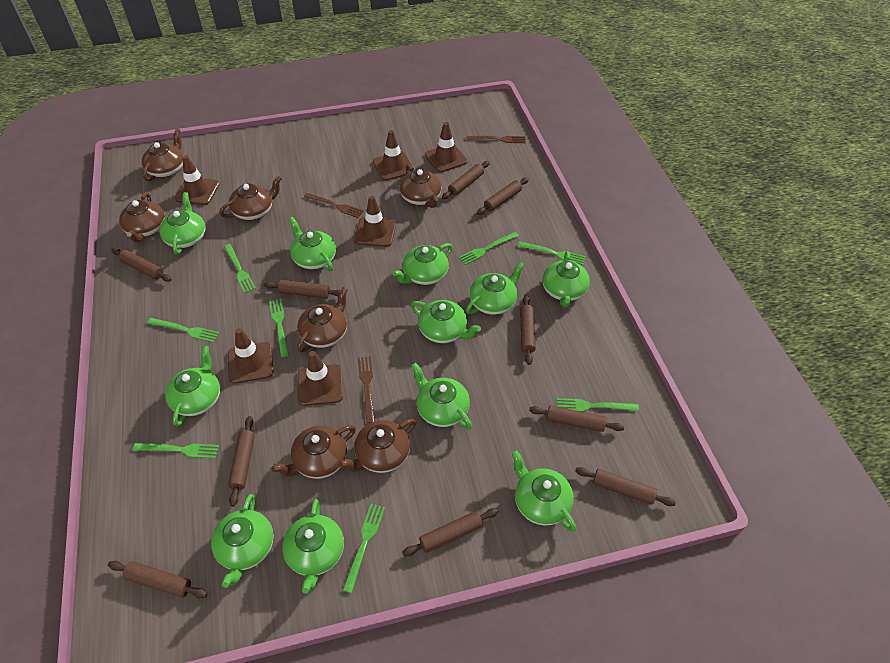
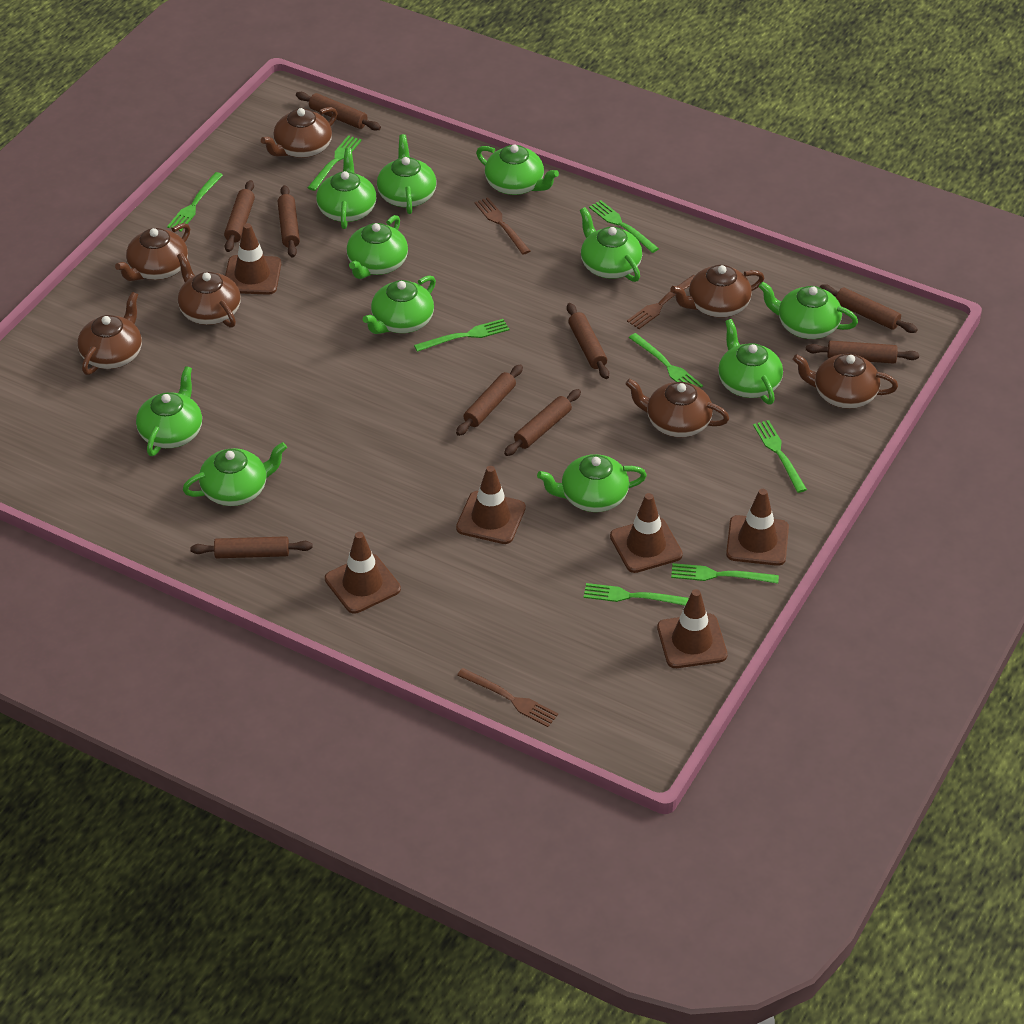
brown rolling pin: [108,561,207,598] [111,248,172,282] [228,416,255,507] [264,280,340,298] [402,508,499,556] [442,161,490,200] [477,177,529,215] [520,295,536,365] [529,405,624,432] [575,467,676,506] = 10 -> [190,536,313,558] [224,180,255,252] [278,185,300,257] [296,92,381,131] [456,364,523,436] [504,389,581,456] [567,303,609,379] [806,341,919,363] [820,284,918,333] = 9

